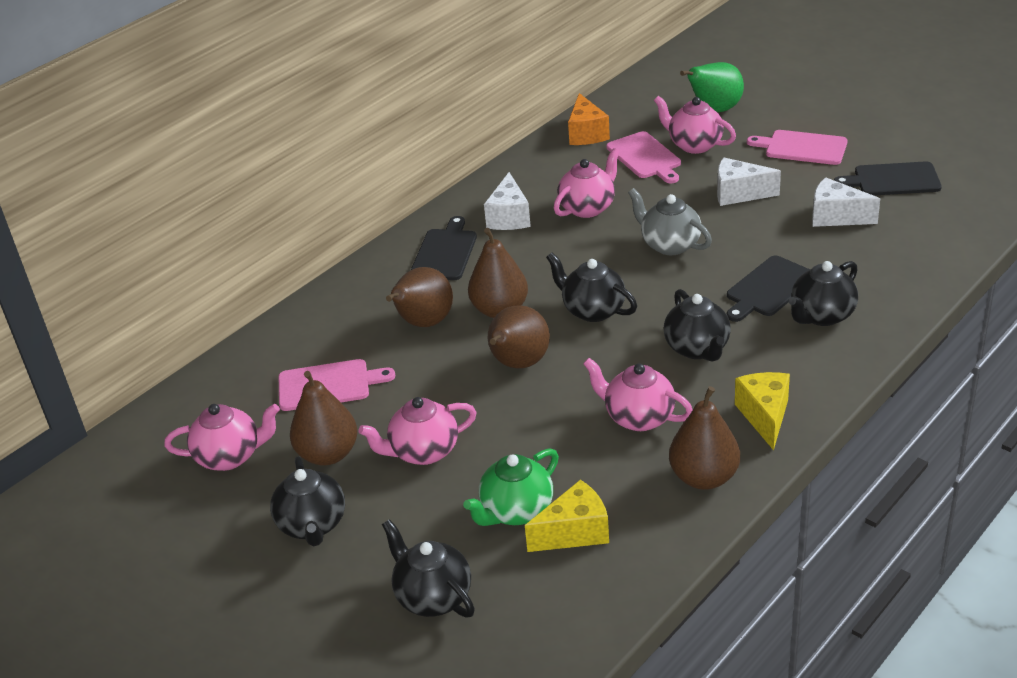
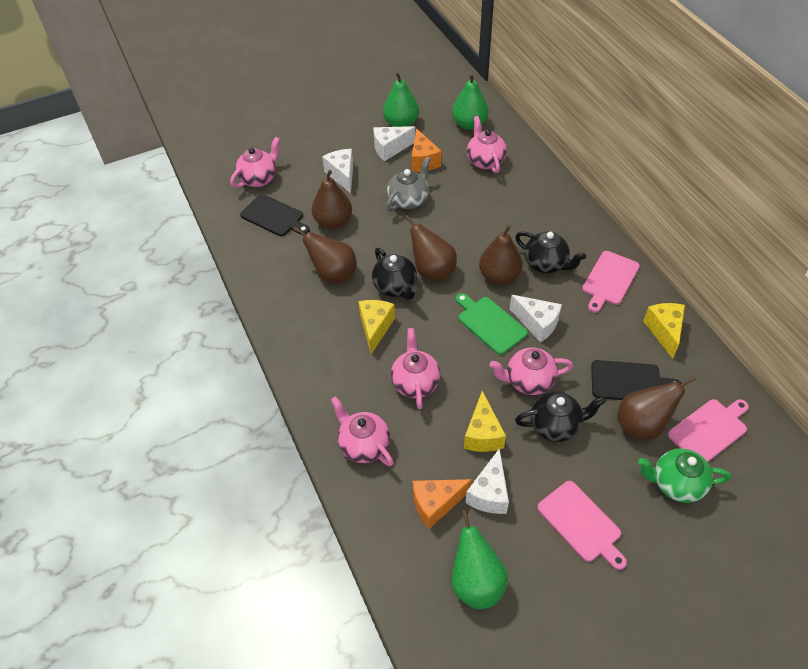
black cutting board: [411,216,477,280] [727,256,810,322] [834,161,942,196] = 3 -> [240,194,310,236] [591,360,682,400] = 2
black teapot: [270,456,345,546] [382,519,475,618] [546,252,637,322] [664,289,731,362] [789,261,858,326] = 5 -> [372,248,417,300] [515,231,586,273] [515,392,606,442] = 3
green cutting board: none = 0 -> [456,293,528,355] = 1
green pear: [680,62,744,112] = 1 -> [383,71,419,127] [451,510,508,609] [452,73,489,130] = 3
orange cheese: [568,93,610,145] = 1 -> [411,128,442,172] [413,479,472,529] = 2
white cheese: [484,172,531,230] [717,157,781,206] [812,177,880,227] = 3 -> [322,149,353,193] [373,126,415,161] [465,448,509,514] [510,295,562,343] = 4
yellow cheese: [525,479,609,552] [735,372,790,450] = 2 -> [358,300,395,354] [464,391,506,452] [643,303,685,359] = 3

